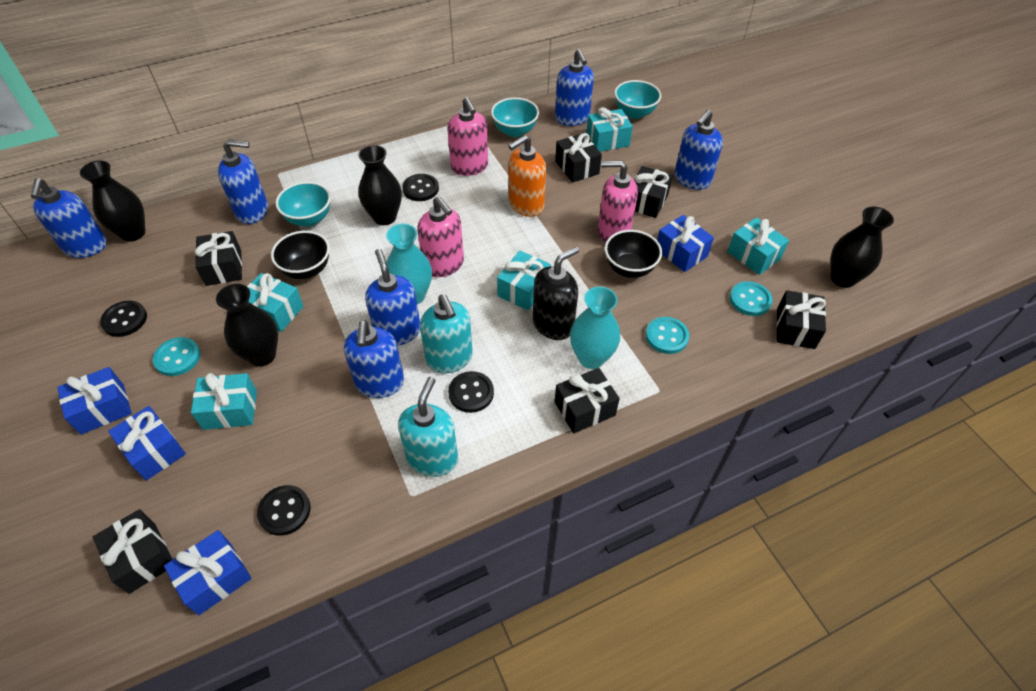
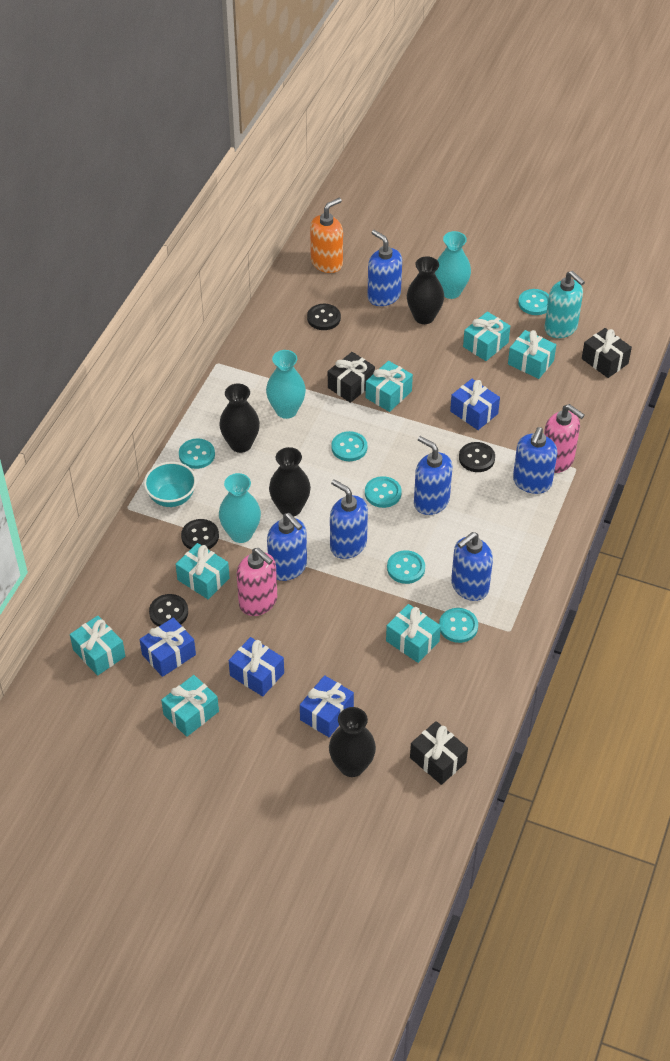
black bowl: [271,231,330,279] [605,230,662,278] = 2 -> none = 0
black gift: [93,509,173,594] [195,231,242,286] [555,133,602,183] [555,368,620,433] [634,166,673,218] [776,290,826,349] = 6 -> [328,352,375,403] [410,721,468,785] [582,328,632,378] = 3
black soap dispenser: [533,247,579,340] = 1 -> none = 0
pink soap dispenser: [417,196,464,277] [447,97,488,176] [598,160,638,243] = 3 -> [237,548,277,616] [544,404,584,473] = 2
turquoise bowl: [275,181,331,227] [491,97,539,137] [614,80,661,119] = 3 -> [144,462,197,507] = 1
turquoise button: [153,337,201,376] [646,317,689,354] [730,281,772,316] = 3 -> [179,439,215,469] [331,431,367,461] [365,476,402,508] [387,550,425,584] [439,608,478,643] [518,289,549,315] = 6
turquoise gift: [191,373,257,430] [247,273,304,332] [497,251,551,310] [586,107,633,152] [727,218,789,275] = 5 -> [70,616,125,676] [161,675,219,737] [176,543,230,599] [365,361,413,412] [386,604,441,663] [463,312,510,361] [508,330,556,379] = 7
turquoise soap dispenser: [398,377,458,477] [420,294,473,373] = 2 -> [544,271,585,338] = 1
turquoise vase: [386,223,432,305] [570,286,620,369] = 2 -> [219,473,261,543] [266,350,306,419] [435,231,471,299] = 3

